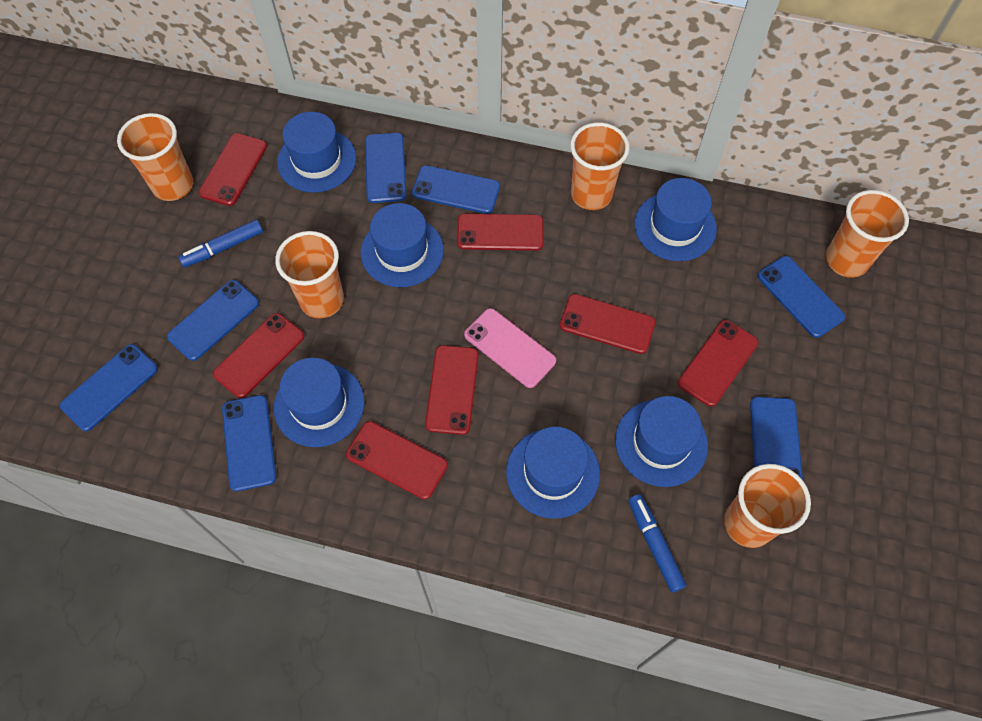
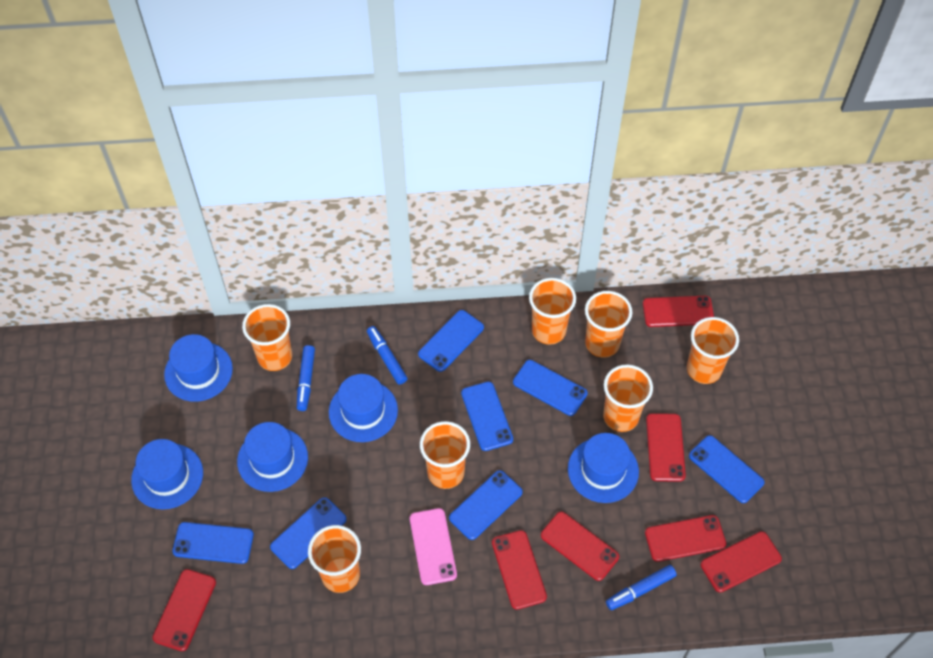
blue hat: [274,358,365,447] [277,112,356,193] [361,203,444,287] [506,427,600,519] [615,396,708,487] [634,178,717,261] = 6 -> [131,439,203,509] [164,334,233,402] [237,422,308,492] [329,374,398,442] [568,433,639,503] = 5
blue marker: [178,219,263,267] [628,494,687,592] = 2 -> [297,345,315,411] [367,326,408,385] [606,565,677,610] = 3
orange cup: [117,113,193,201] [275,231,344,318] [570,122,629,210] [724,464,811,548] [826,190,909,278] = 5 -> [242,304,292,371] [308,525,361,593] [420,421,470,489] [529,278,576,345] [585,291,632,358] [603,364,653,432] [687,317,739,384] = 7

